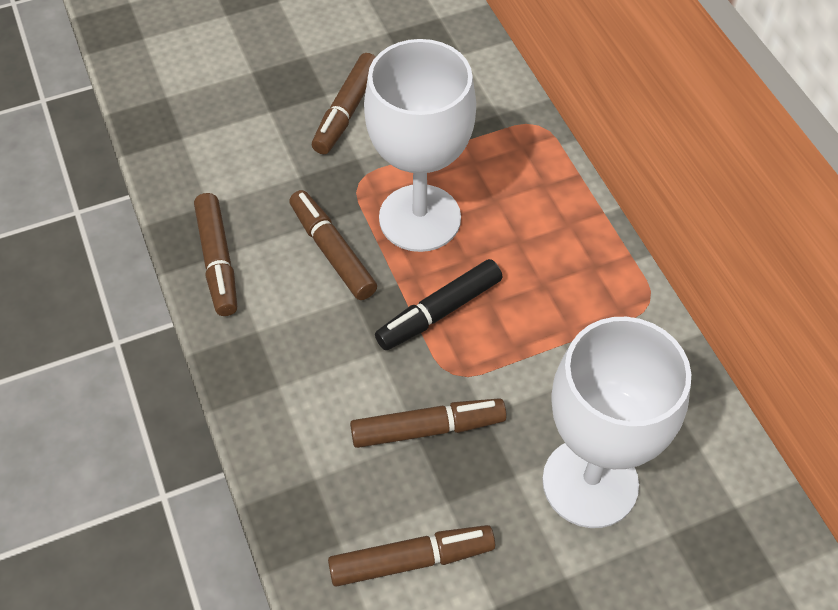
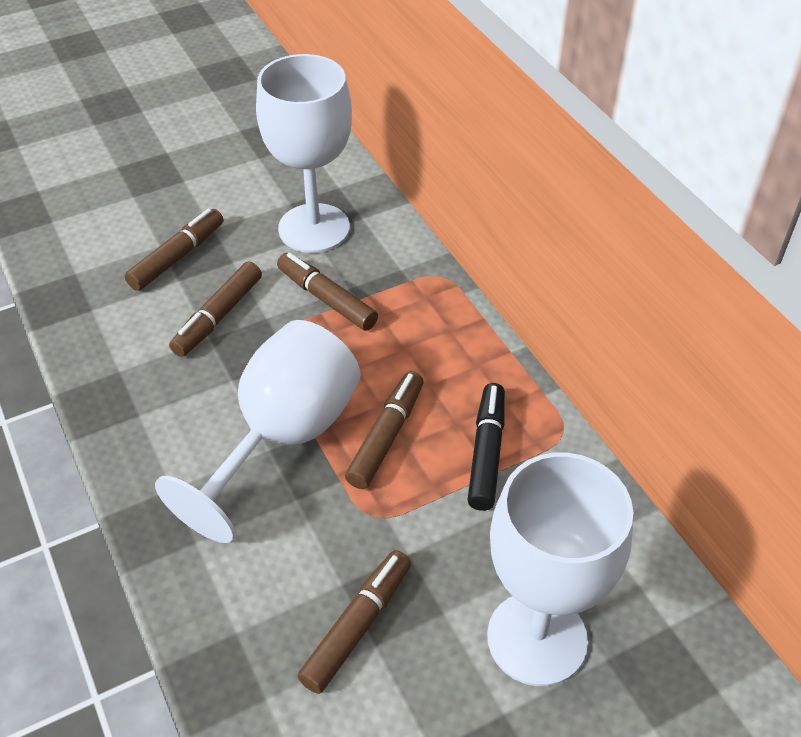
white goblet: [364,39,476,252] [542,317,691,528] = 2 -> [155,320,361,543] [256,54,352,253] [487,453,633,686] = 3

